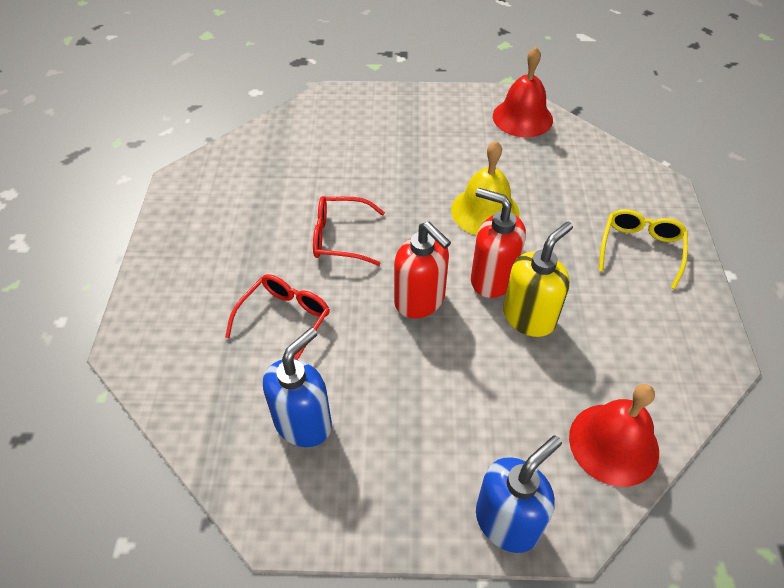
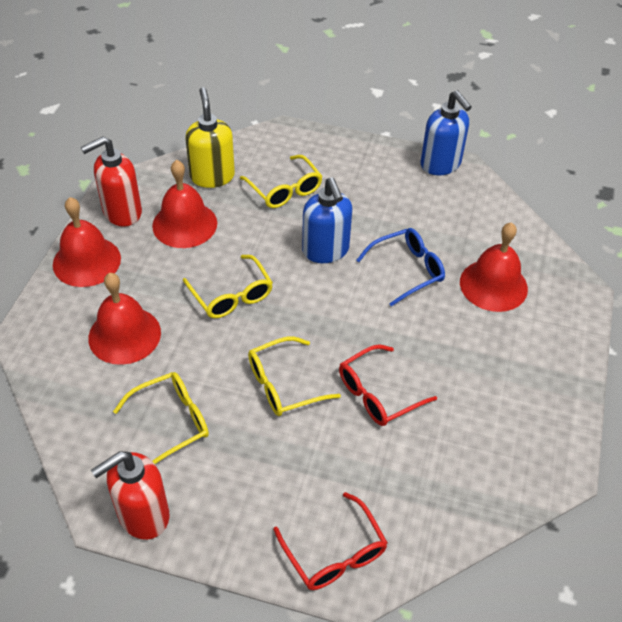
blue glasses: none = 0 -> [357,228,445,307] = 1
red bell: [493,47,553,137] [569,384,659,487] = 2 -> [53,197,121,287] [88,273,161,365] [152,160,217,248] [460,222,528,312] = 4
yellow bell: [451,141,520,235] = 1 -> none = 0
yellow glasses: [599,209,688,289] = 1 -> [113,372,209,464] [183,255,273,318] [240,155,323,208] [248,337,341,416] = 4

